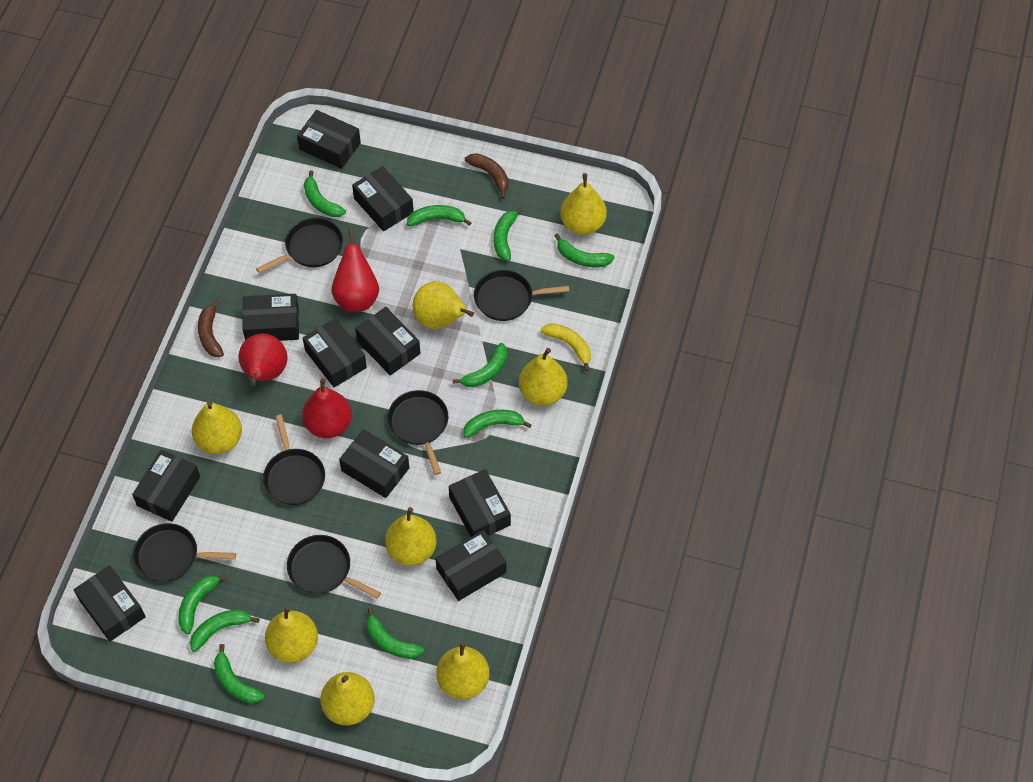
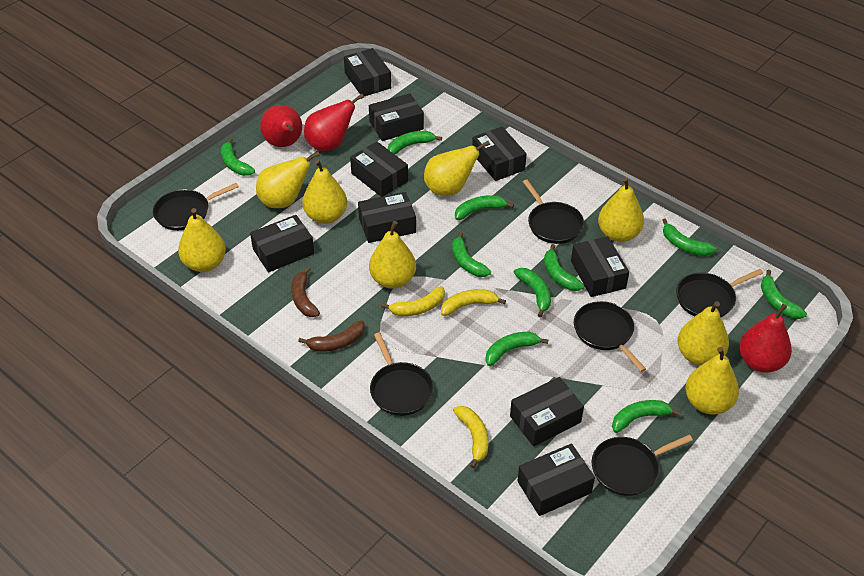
black box: [74,565,146,642] [132,450,200,522] [242,294,299,341] [297,110,361,169] [303,318,367,387] [339,429,409,498] [352,166,414,231] [355,307,420,375] [435,530,506,601] [449,469,511,537] = 10 -> [250,215,314,272] [344,48,391,96] [350,141,408,197] [358,192,416,243] [369,93,424,141] [472,127,527,181] [510,377,584,446] [517,444,595,516] [571,236,629,297] = 9
yellow banana: [541,323,591,371] = 1 -> [381,286,445,316] [441,289,506,316] [453,406,488,469] = 3

